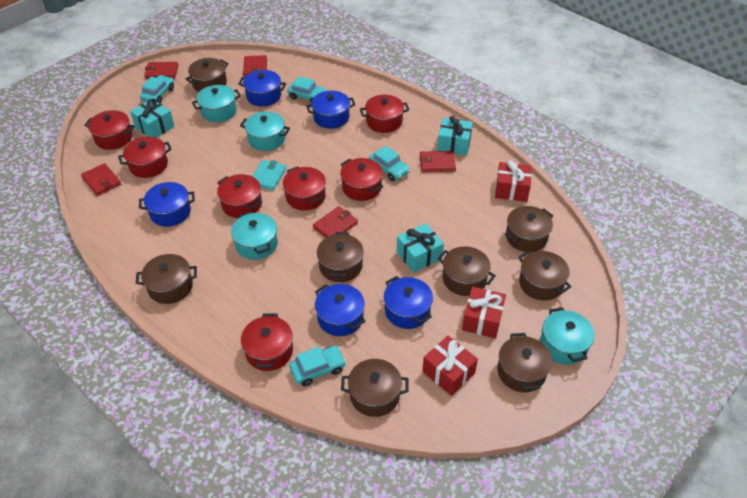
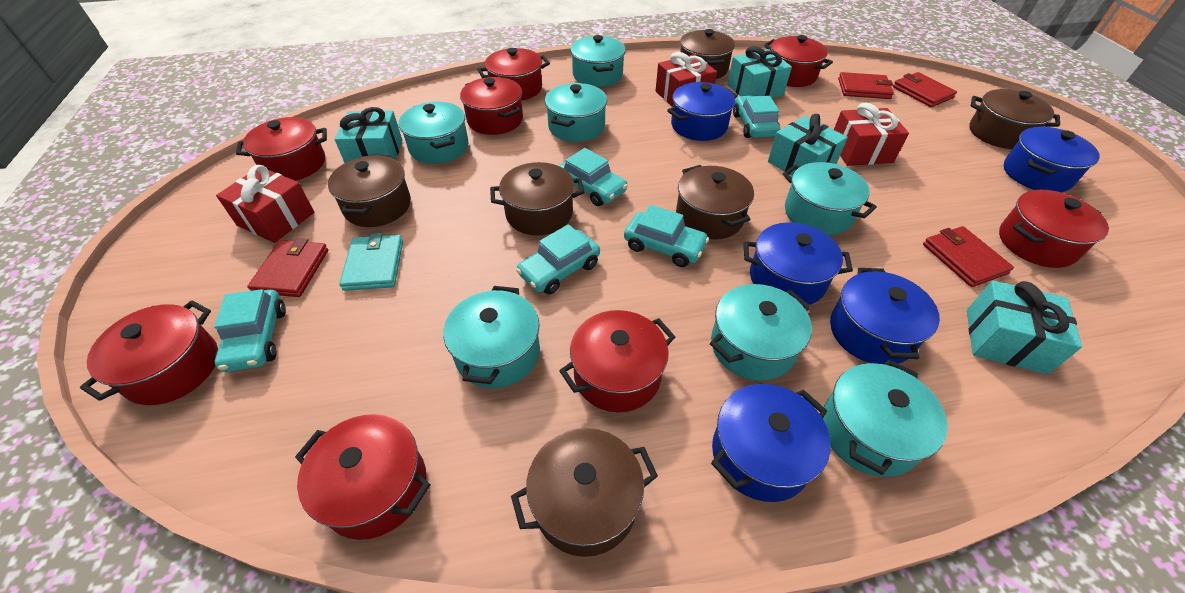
brown pot: [136,254,197,304] [186,58,229,92] [317,232,364,282] [341,359,409,417] [437,246,496,296] [497,333,552,392] [505,206,553,252] [519,251,571,301] = 8 -> [328,155,411,227] [490,162,584,235] [511,428,658,557] [676,165,754,239] [680,29,735,79] [969,89,1060,149] = 6
red pot: [85,110,135,150] [118,137,172,178] [217,174,262,218] [241,313,293,371] [283,166,326,210] [340,158,383,201] [360,94,409,133] = 7 -> [80,300,218,405] [236,117,327,181] [295,414,430,540] [460,77,523,135] [477,48,550,101] [559,310,675,412] [764,35,833,87] [999,190,1109,268] = 8
red wallet: [81,163,121,196] [144,62,178,79] [243,55,267,77] [313,206,358,238] [420,151,456,172] = 5 -> [247,238,328,297] [838,72,894,99] [893,72,957,107] [923,226,1014,287] = 4
turquoise car: [140,75,174,103] [287,76,328,102] [289,346,346,386] [369,146,410,181] = 4 -> [214,289,286,372] [516,224,600,294] [559,148,628,206] [624,205,709,267] [733,95,780,138] = 5
turquoise gift: [130,99,175,138] [397,223,444,273] [437,116,473,156] = 3 -> [335,107,402,163] [727,46,792,98] [768,114,848,176] [967,281,1082,374] = 4
turquoise pot: [192,85,241,122] [231,211,278,260] [240,111,290,151] [540,307,595,365] = 4 -> [399,102,468,164] [443,286,540,388] [545,83,607,142] [570,35,626,87] [710,284,812,381] [783,162,877,235] [823,360,948,477] = 7

